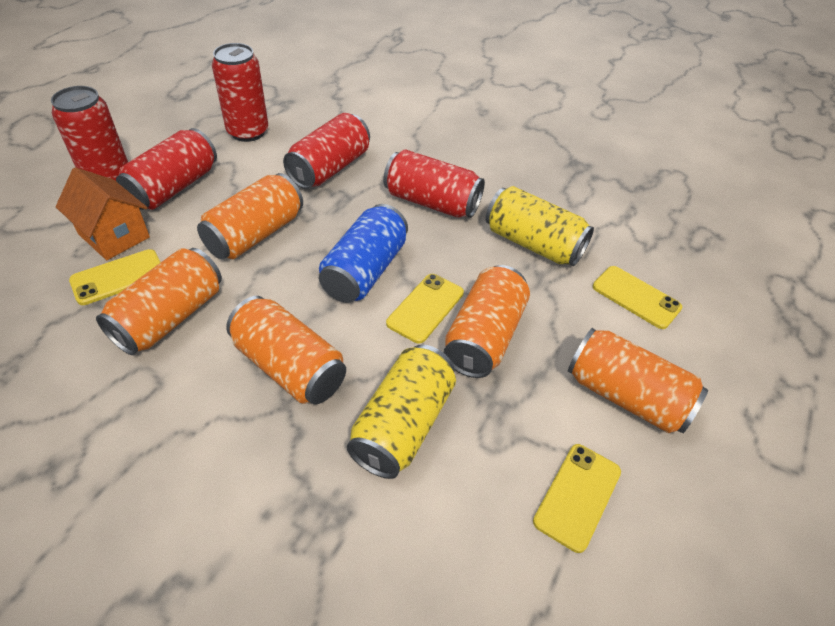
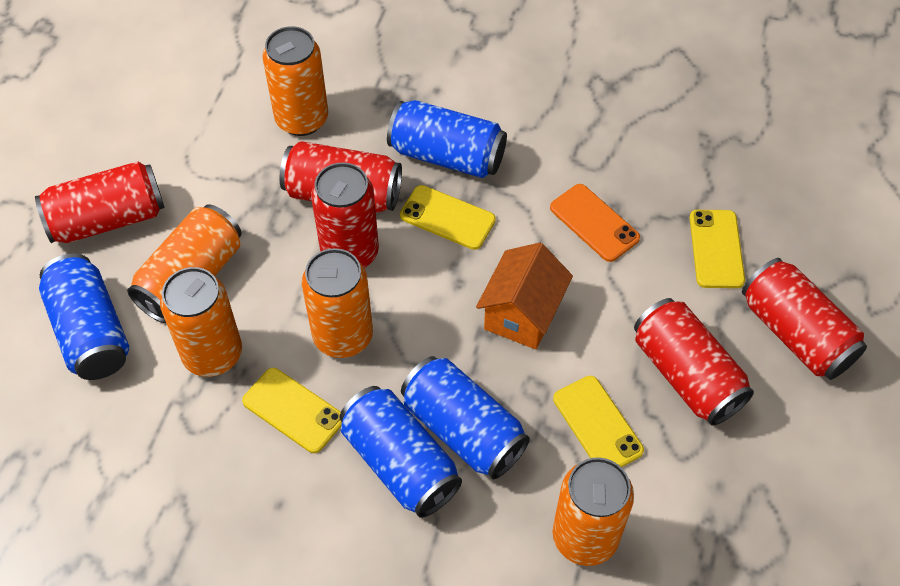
blue can: [319,204,408,303] = 1 -> [39,254,129,380] [340,386,462,518] [387,100,507,178] [401,356,530,479] = 4
orange phone: none = 0 -> [550,184,640,262] = 1
yellow can: [347,344,456,479] [486,186,594,266] = 2 -> none = 0

